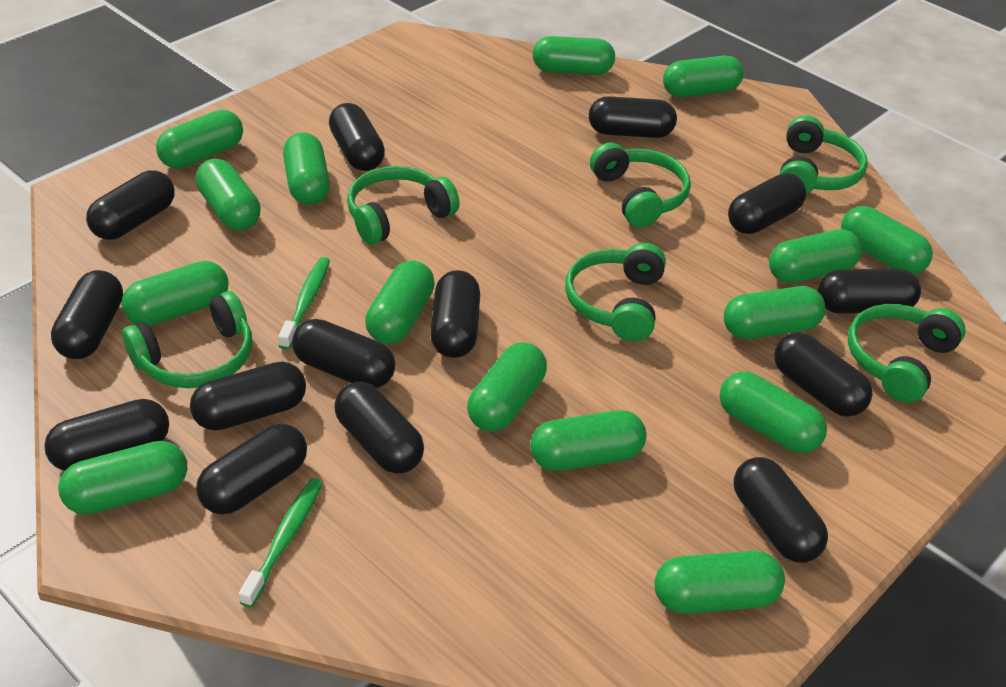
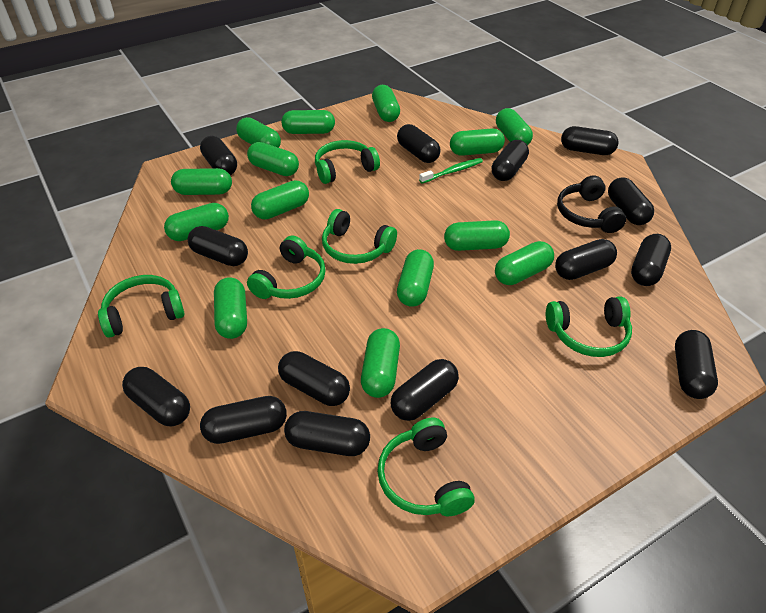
black headphones: none = 0 -> [557,175,626,233] = 1
green capsule: [58,441,187,515] [122,261,229,326] [156,110,243,169] [195,159,261,231] [283,132,330,205] [365,260,435,344] [467,342,547,432] [530,410,647,471] [532,36,615,75] [654,551,785,614] [663,56,743,97] [719,371,827,453] [724,286,825,339] [769,229,862,284] [841,206,933,275] = 15 -> [164,203,229,241] [171,168,232,195] [214,278,247,339] [236,117,281,148] [247,142,299,176] [251,180,309,220] [281,110,335,134] [361,328,400,398] [372,85,400,122] [397,249,434,307] [444,220,510,251] [450,129,505,156] [495,241,554,285] [496,108,533,145] = 14
green toothbrush: [239,478,323,608] [278,257,330,350] = 2 -> [419,158,483,184] = 1

